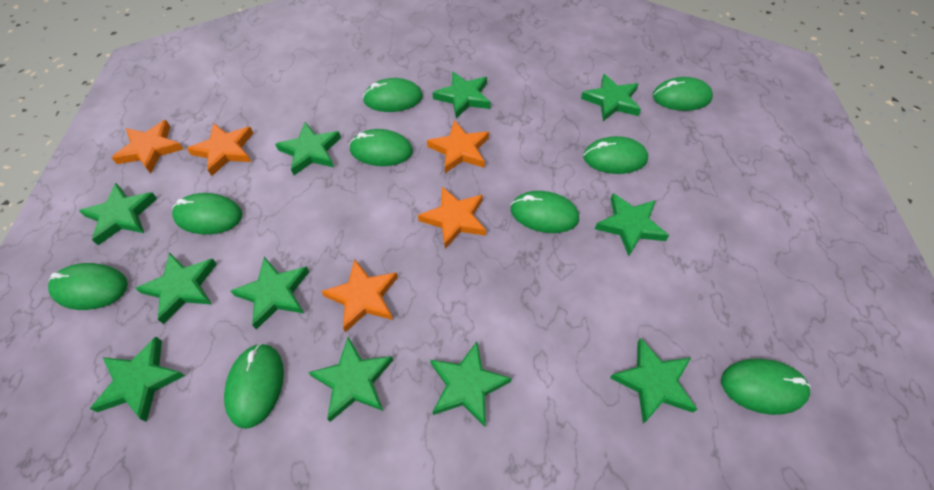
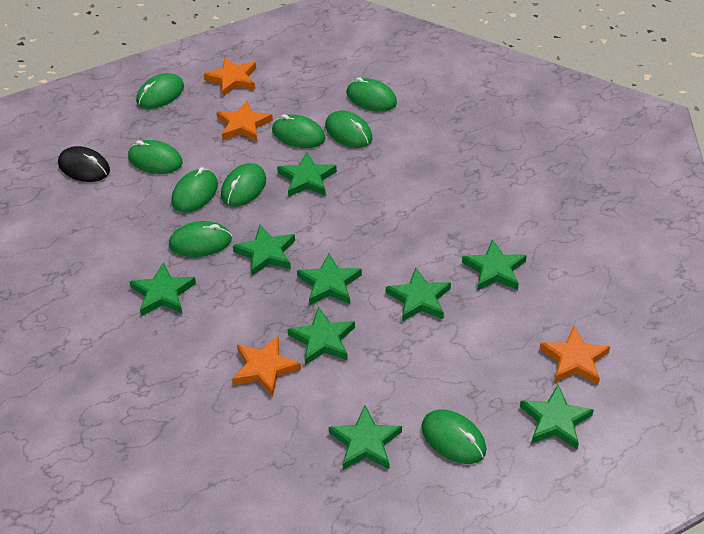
black mouse: none = 0 -> [58,146,110,182] = 1
green star: [79,183,157,245] [90,337,185,422] [135,252,217,324] [231,257,309,330] [275,122,341,175] [308,337,393,422] [430,342,512,427] [433,71,491,119] [581,74,641,121] [595,193,669,256] [610,338,698,423] = 11 -> [129,262,196,316] [233,225,295,276] [277,152,337,197] [288,307,355,365] [297,253,362,306] [329,405,402,470] [386,268,451,322] [462,239,527,291] [520,385,594,449] = 9
orange star: [112,120,183,174] [187,123,253,176] [321,259,398,332] [418,187,486,249] [427,120,489,173] = 5 -> [204,57,256,97] [217,100,273,142] [232,336,301,397] [540,326,610,385] = 4

